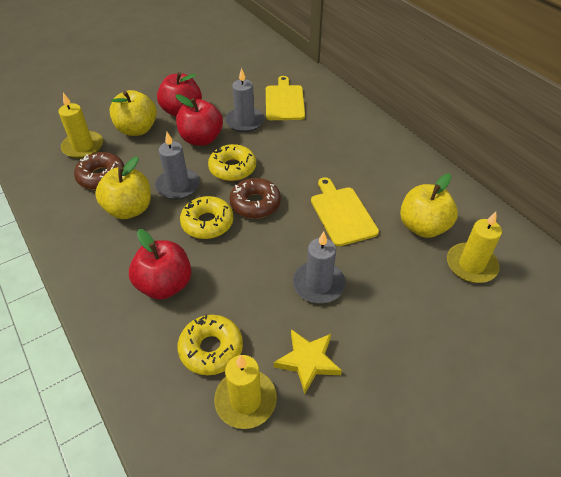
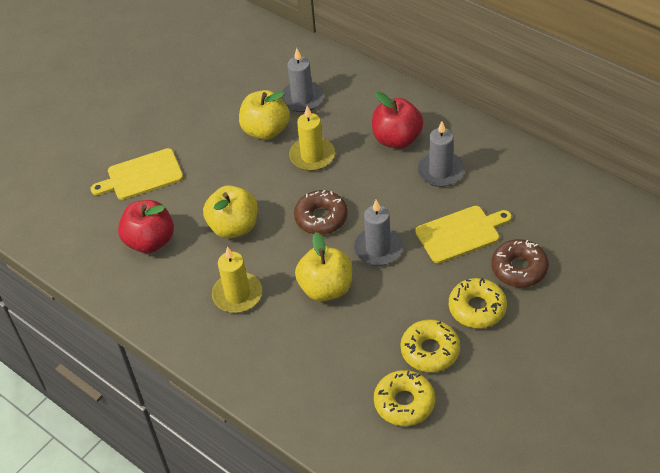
red apple: [129,229,191,300] [157,72,202,117] [176,94,223,146] = 3 -> [118,200,174,253] [372,92,423,149] = 2
yellow candle: [58,93,103,159] [214,355,277,429] [447,212,502,283] = 3 -> [212,247,262,313] [289,106,335,171] = 2
yellow star: [274,329,342,394] = 1 -> none = 0

